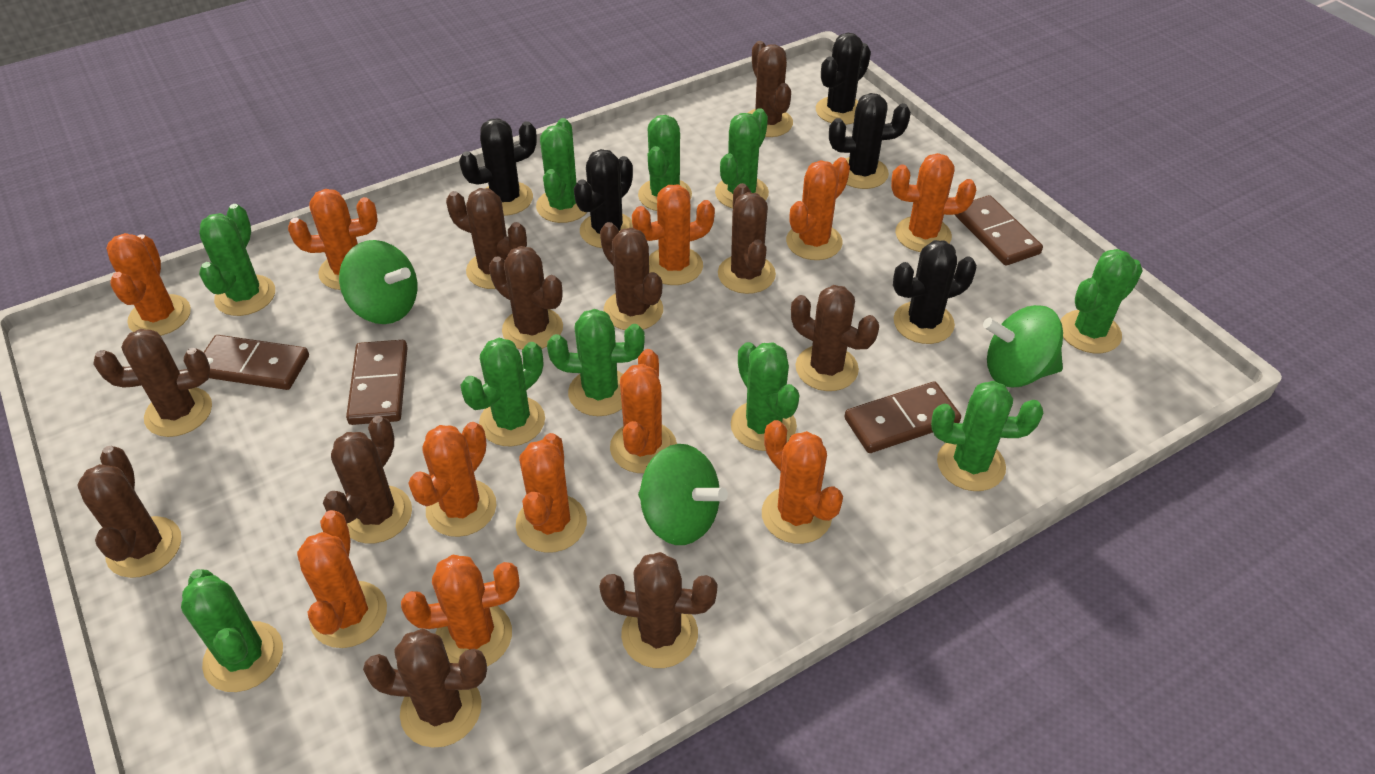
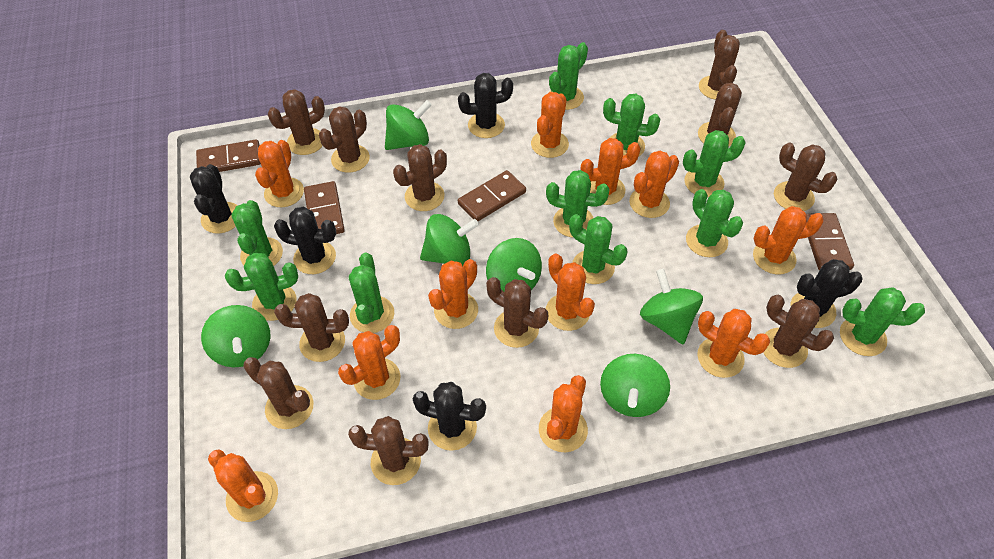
green spinning top: [339,240,417,324] [638,444,728,545] [983,305,1063,388] = 3 -> [201,305,270,367] [385,100,432,150] [420,214,479,266] [486,238,542,291] [600,354,670,417] [640,269,703,344] = 6

